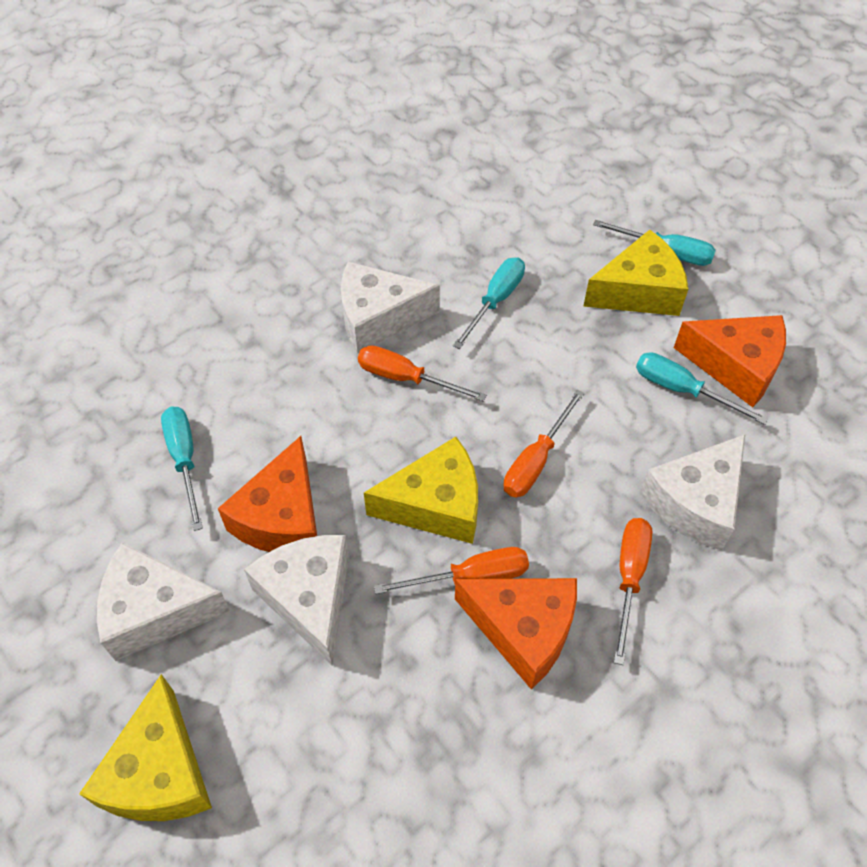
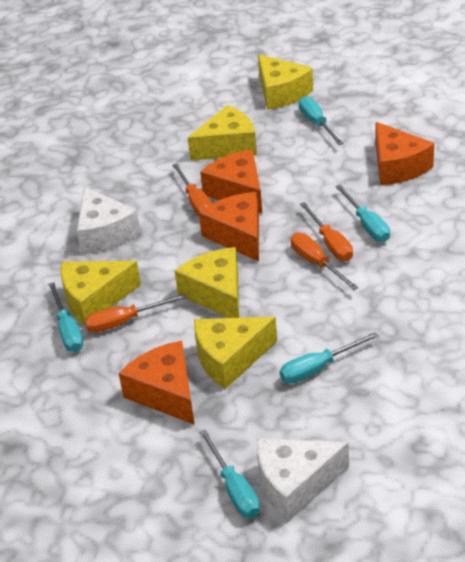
orange cheese: [218,436,317,552] [455,578,577,690] [674,315,786,407] = 3 -> [119,341,195,425] [199,192,259,261] [200,149,262,214] [376,122,434,185] = 4
turquoise screwdriver: [161,406,203,531] [453,257,525,349] [593,220,716,266] [636,352,768,425] = 4 -> [48,282,83,352] [199,429,260,518] [280,332,379,383] [299,96,343,145] [335,185,390,242] = 5
white cheese: [97,543,230,661] [244,535,349,666] [341,262,440,353] [640,435,745,551] = 4 -> [77,187,141,254] [257,438,349,522] = 2
yellow cheese: [79,674,212,821] [364,437,478,544] [584,230,688,316] = 3 -> [60,261,141,326] [175,247,239,318] [188,105,257,161] [194,317,277,389] [258,54,313,110] = 5

